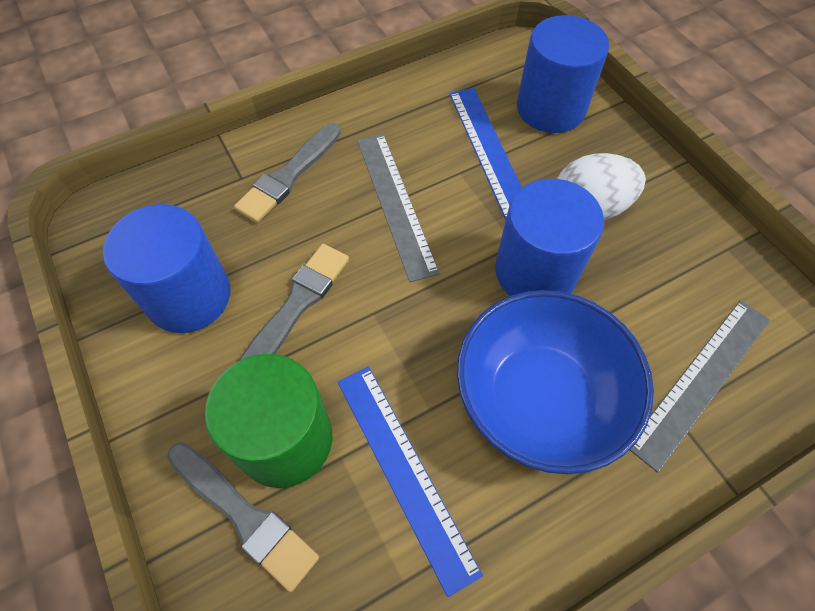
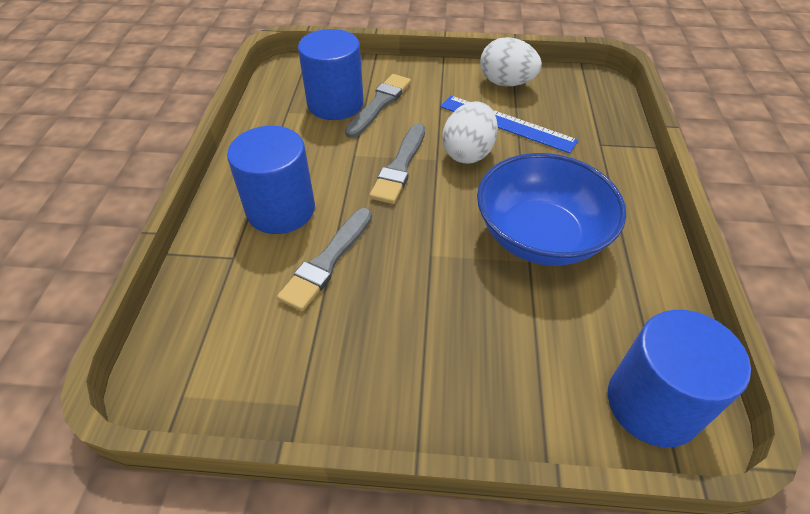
blue ruler: [338,367,483,597] [449,88,522,220] = 2 -> [440,96,578,153] = 1
green cylinder: [205,354,332,488] = 1 -> none = 0
grey ruler: [357,134,440,282] [630,300,770,473] = 2 -> none = 0
white egg: [557,153,646,220] = 1 -> [442,101,498,164] [480,37,542,86] = 2

